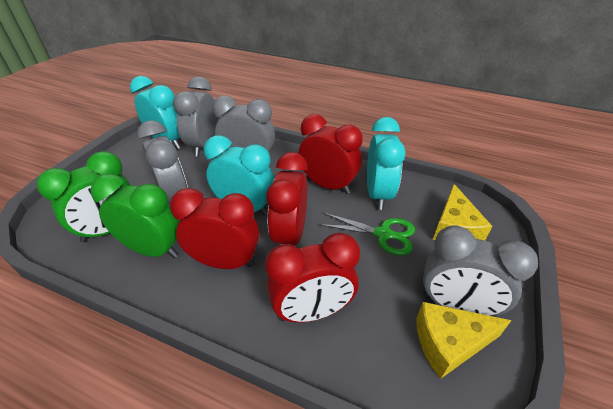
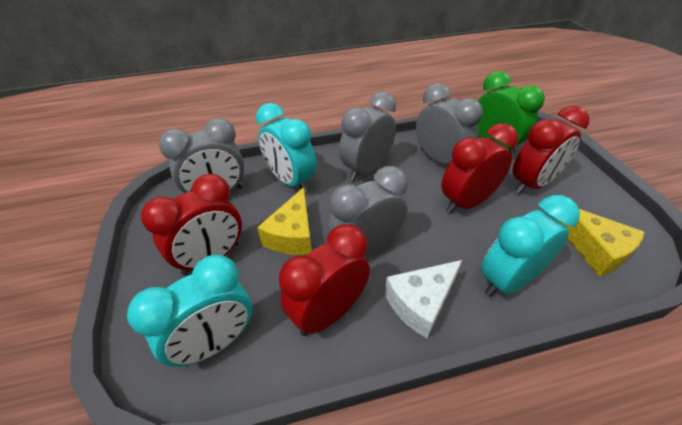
green clock: [37,151,130,242] [90,174,179,258] = 2 -> [478,71,545,157] = 1
green scissors: [318,213,415,256] = 1 -> none = 0
white cheese: none = 0 -> [385,260,462,338] = 1

